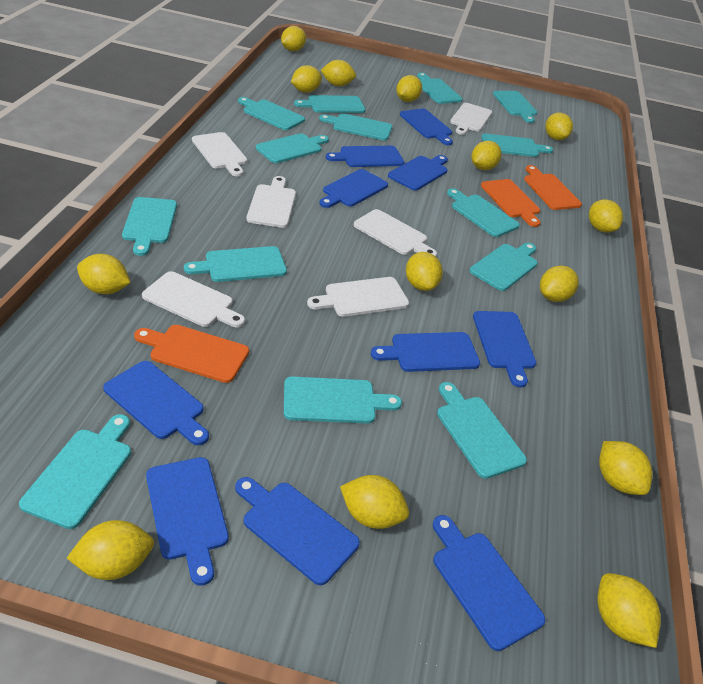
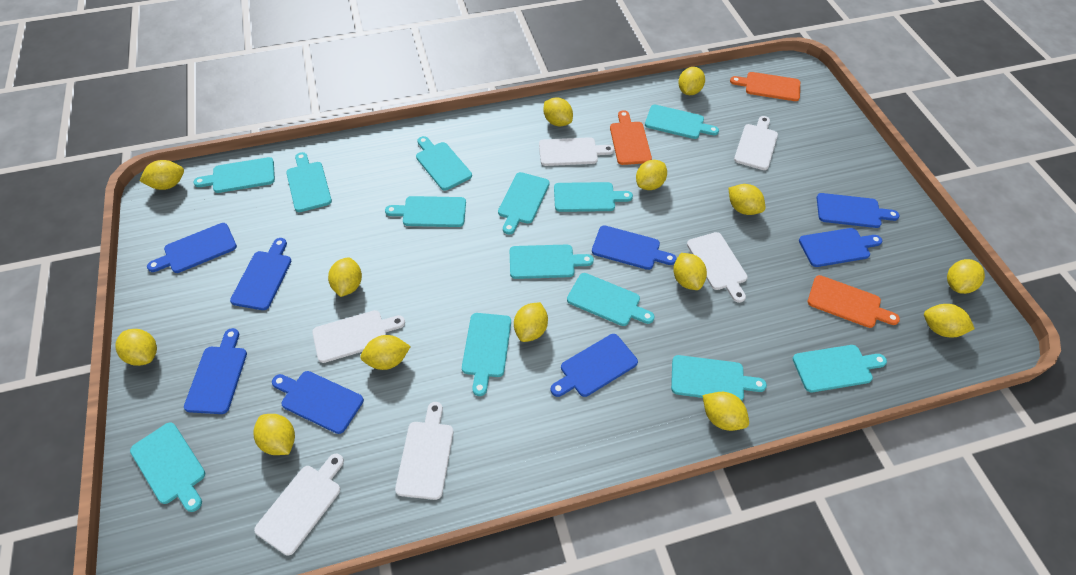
blue cutting board: [103,361,209,445] [146,457,229,586] [235,477,360,585] [319,169,388,208] [326,146,404,167] [371,332,480,372] [388,155,448,191] [400,108,453,145] [433,515,545,651] [473,311,536,388] = 10 -> [147,223,237,273] [184,328,247,414] [230,238,291,310] [272,371,364,434] [551,334,638,397] [592,225,676,270] [799,228,882,267] [817,193,900,228] = 8
turquoise cutting board: [19,414,131,529] [122,197,177,256] [184,246,287,282] [238,97,305,130] [256,133,329,163] [284,377,402,424] [294,95,365,113] [319,113,392,141] [417,72,462,104] [437,382,527,479] [447,188,520,237] [470,243,538,291] [481,133,553,157] [493,91,537,123] = 14 -> [130,422,205,512] [193,157,275,193] [286,152,332,212] [385,196,466,227] [416,136,472,190] [462,313,511,396] [498,172,550,235] [510,245,594,279] [554,182,633,212] [567,273,655,326] [645,105,719,139] [671,355,767,401] [793,345,887,392] = 13

